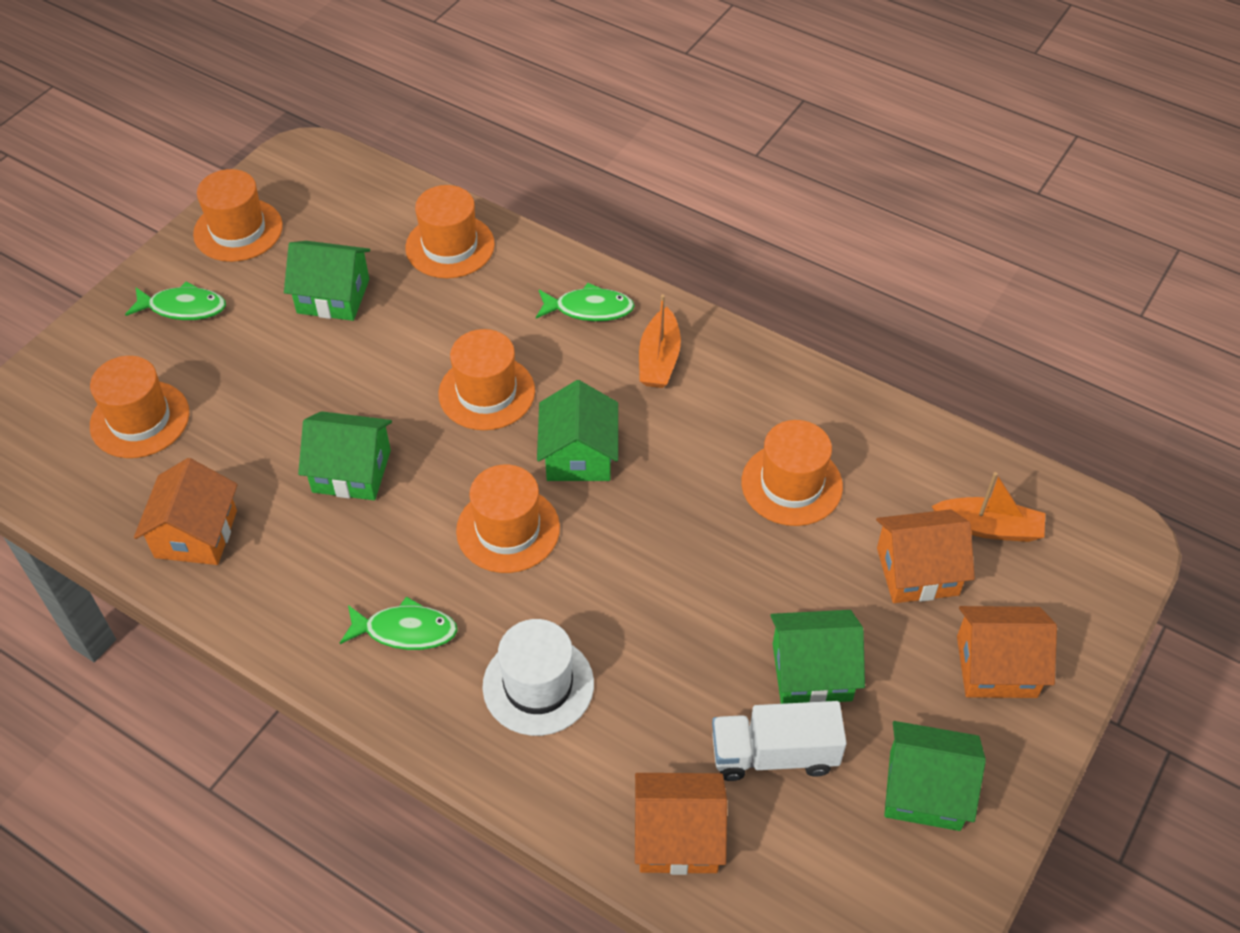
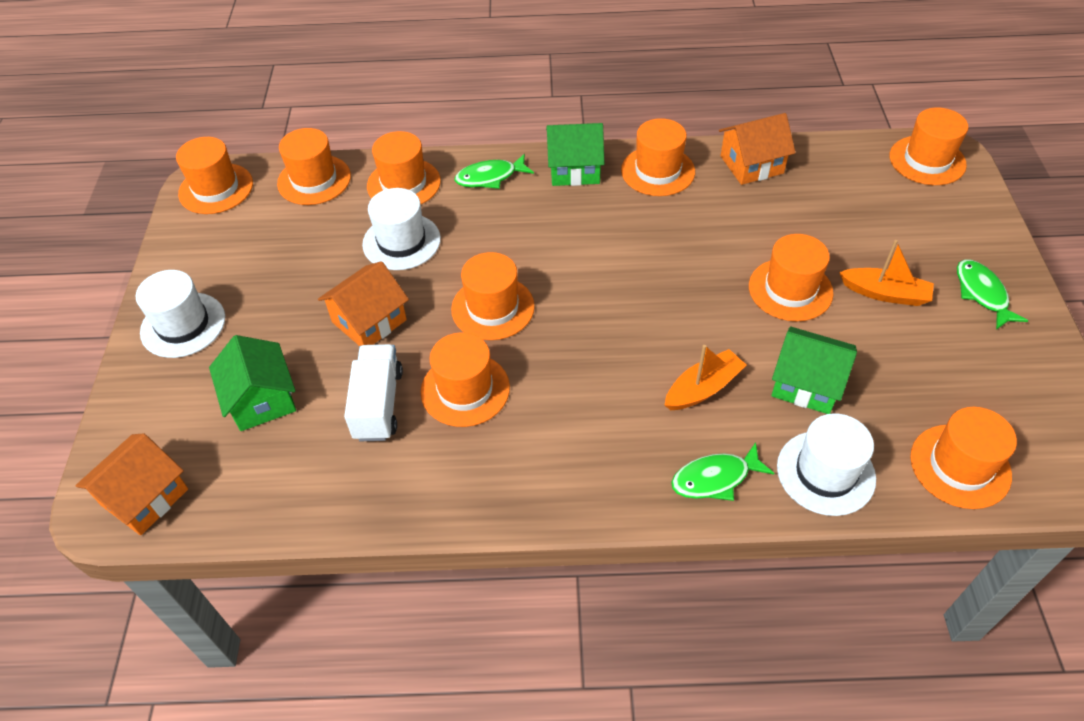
green house: [284,241,370,321] [298,411,392,500] [537,380,618,481] [770,610,865,704] [884,721,986,831] = 5 -> [209,335,296,431] [546,123,605,186] [771,327,857,414] = 3
orange hat: [90,356,189,458] [193,169,283,262] [405,185,495,278] [438,329,535,430] [456,465,560,573] [741,420,843,526] = 6 -> [176,137,253,214] [277,128,351,205] [367,131,441,204] [421,332,510,427] [451,252,535,340] [621,118,695,196] [749,234,834,321] [889,107,968,185] [910,407,1017,509] = 9
orange house: [134,458,238,565] [635,773,727,875] [876,509,975,603] [957,606,1057,698] = 4 -> [76,433,188,535] [318,261,409,346] [719,113,796,185] = 3
white hat: [482,619,594,736] = 1 -> [136,270,225,358] [362,188,441,270] [777,413,876,516] = 3

